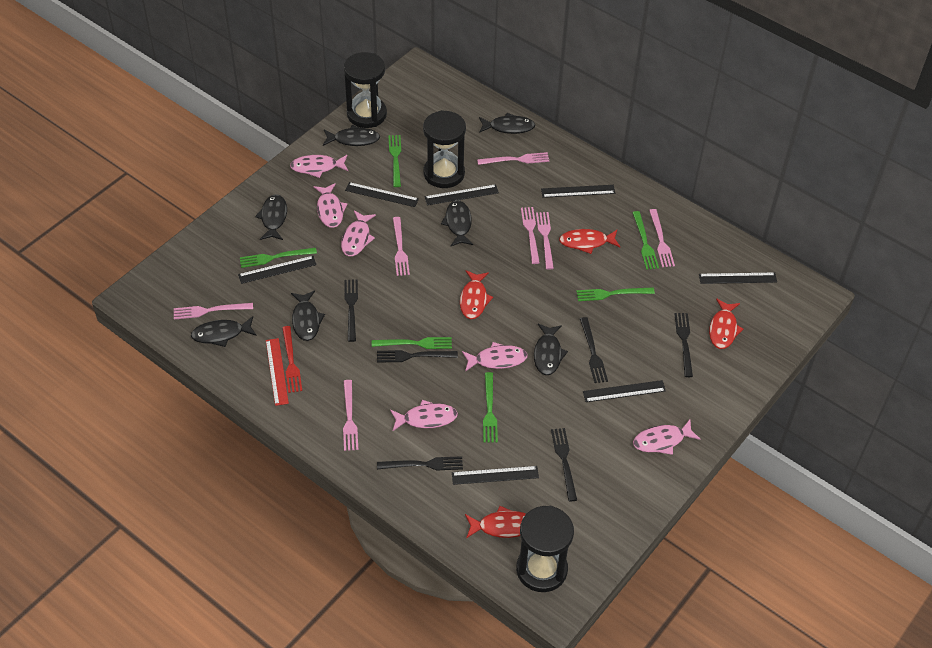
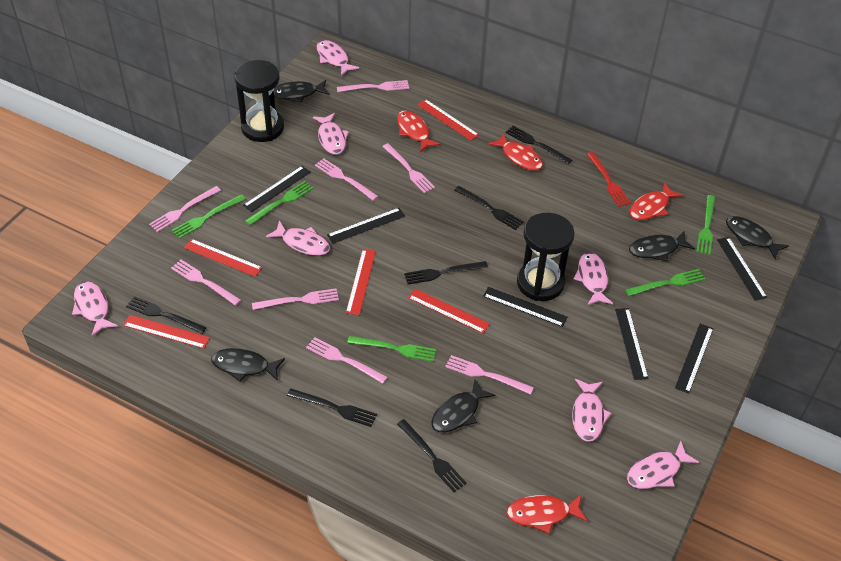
black fish: [191,316,257,347] [255,194,287,240] [291,291,325,341] [323,125,380,146] [441,200,473,247] [479,113,535,134] [534,323,568,375] = 7 -> [211,348,285,382] [274,80,330,103] [432,379,495,432] [629,232,695,261] [726,216,789,259] = 5
black hourglass: [344,52,387,128] [423,110,466,188] [516,506,574,592] = 3 -> [234,60,284,142] [517,213,575,301] = 2
black ruler: [238,256,317,284] [345,182,419,207] [425,184,499,205] [452,466,539,485] [541,185,615,198] [583,380,666,402] [699,272,777,284] = 7 -> [243,166,310,212] [327,208,405,244] [483,287,568,327] [615,308,649,380] [675,324,713,394] [717,237,767,301] = 6
green fork: [240,248,317,268] [372,337,452,349] [388,135,401,187] [483,372,498,442] [576,287,655,301] [632,211,659,270] = 6 -> [172,194,245,239] [245,181,313,225] [347,336,436,362] [625,269,705,296] [696,195,715,255] = 5
pink fish: [290,155,348,178] [314,183,347,228] [341,211,376,256] [390,400,458,431] [462,342,528,372] [633,420,701,455] = 6 -> [72,281,118,336] [266,220,330,255] [313,113,349,154] [317,40,359,76] [572,379,611,442] [574,252,613,305] [627,441,699,489] = 7
pink fork: [174,303,253,319] [343,380,358,451] [393,217,410,276] [477,152,549,165] [521,207,540,264] [536,212,554,270] [649,209,675,267] = 7 -> [149,186,221,232] [171,260,241,306] [252,288,339,310] [306,337,388,384] [315,158,378,201] [337,80,409,92] [382,143,435,193] [445,355,534,395] = 8
red ruler: [266,338,289,406] = 1 -> [123,315,210,349] [184,239,262,277] [346,249,376,315] [408,289,490,334] [417,99,479,141] = 5

